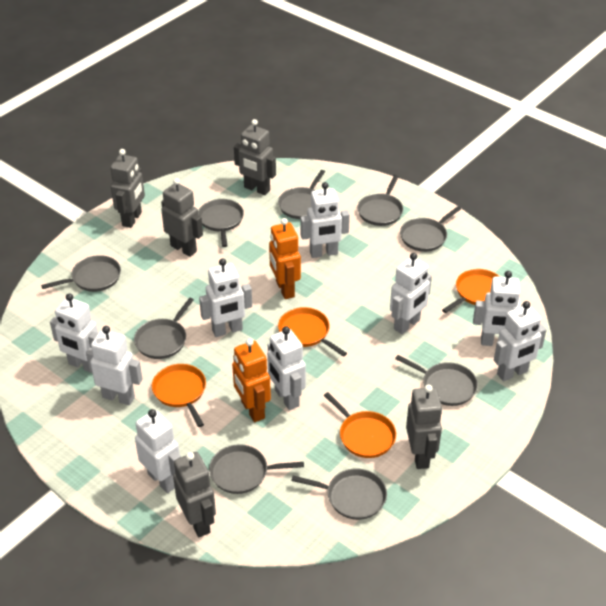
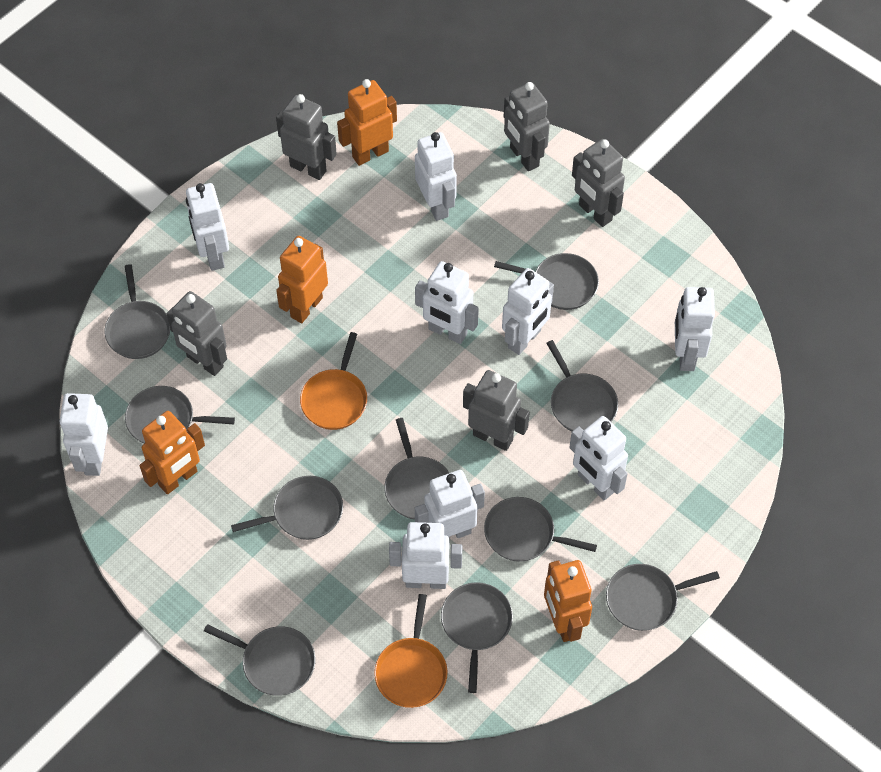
grey pan: [41,255,121,292] [134,298,194,359] [198,199,244,247] [209,444,304,494] [278,170,325,219] [291,468,387,520] [357,175,403,226] [395,355,478,406] [400,206,461,252] = 9 -> [104,264,170,359] [125,386,235,444] [204,624,315,696] [231,476,343,540] [384,418,449,520] [441,583,513,693] [484,497,597,562] [494,253,599,310] [546,340,618,431] [606,564,720,631] = 10
orange pan: [152,364,206,427] [278,307,347,357] [324,392,396,458] [442,269,500,313] = 4 -> [300,332,367,430] [374,594,448,708] = 2
orange robot: [232,338,271,422] [269,218,301,299] = 2 -> [139,411,205,494] [276,236,328,323] [337,79,397,166] [544,560,592,642] = 4

